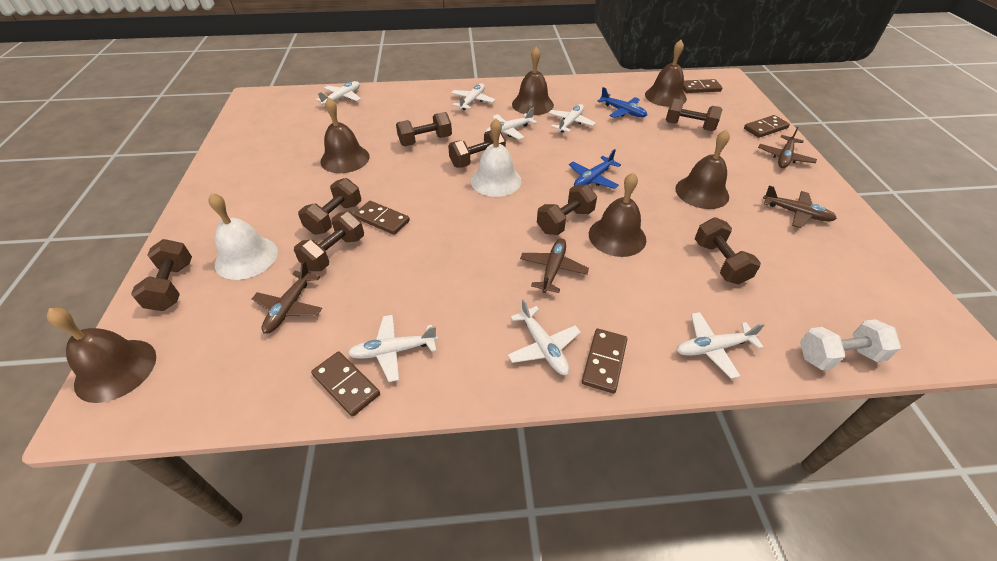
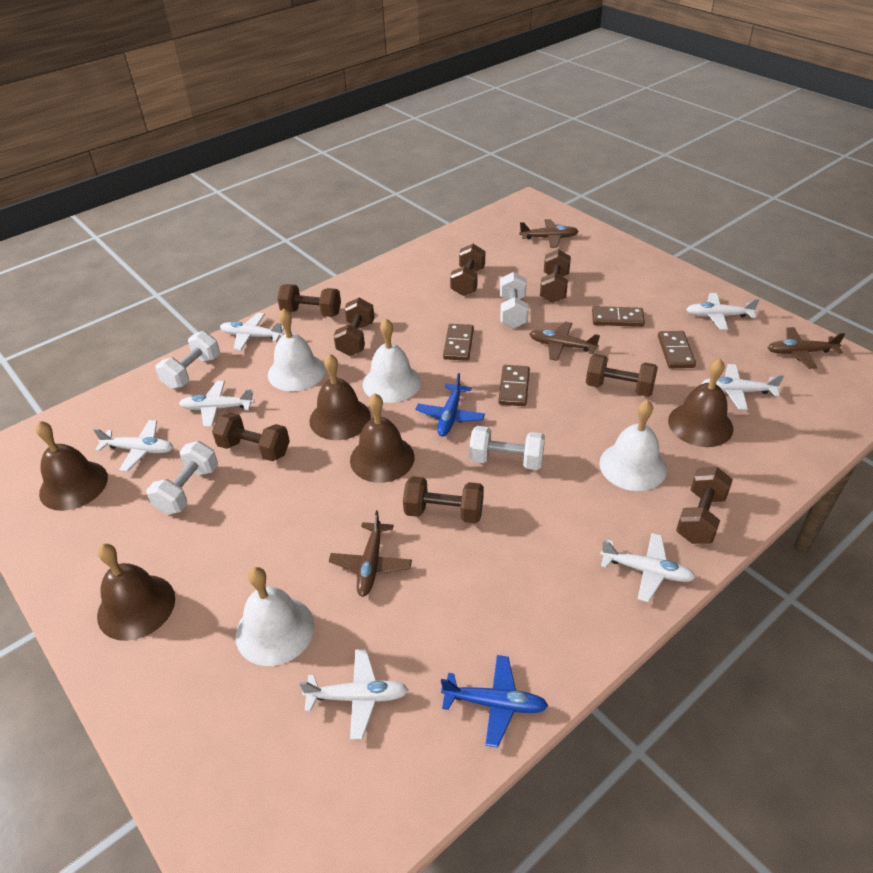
brown bell: [47,308,156,403] [320,97,370,173] [512,47,554,115] [589,172,646,257] [645,40,687,107] [675,129,730,209] = 6 -> [35,421,108,511] [97,544,175,641] [309,354,371,440] [350,393,415,483] [668,358,733,447] = 5
brown domino: [311,351,380,417] [354,201,410,235] [582,329,627,393] [683,79,722,93] [744,115,790,138] = 5 -> [443,324,474,361] [498,365,530,406] [592,306,645,327] [658,331,696,368] = 4
white bell: [208,193,278,280] [471,118,522,197] = 2 -> [235,567,314,666] [268,308,325,391] [363,319,421,403] [599,400,667,491] = 4
white dumbbell: [800,319,901,370] = 1 -> [146,441,218,514] [155,331,220,389] [469,426,545,470] [500,272,529,328] = 4

